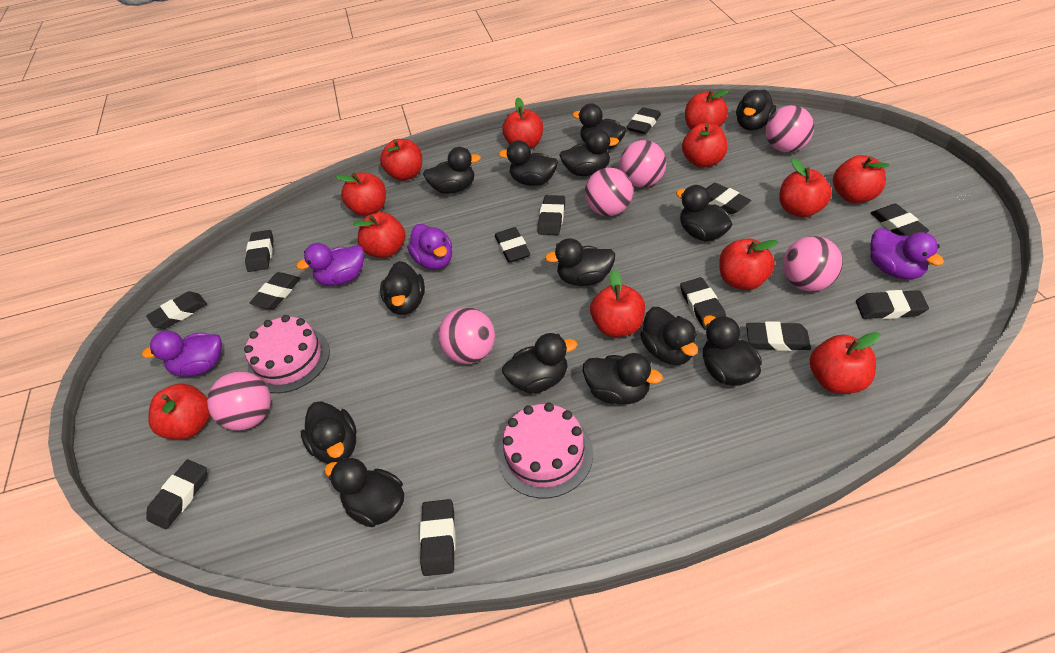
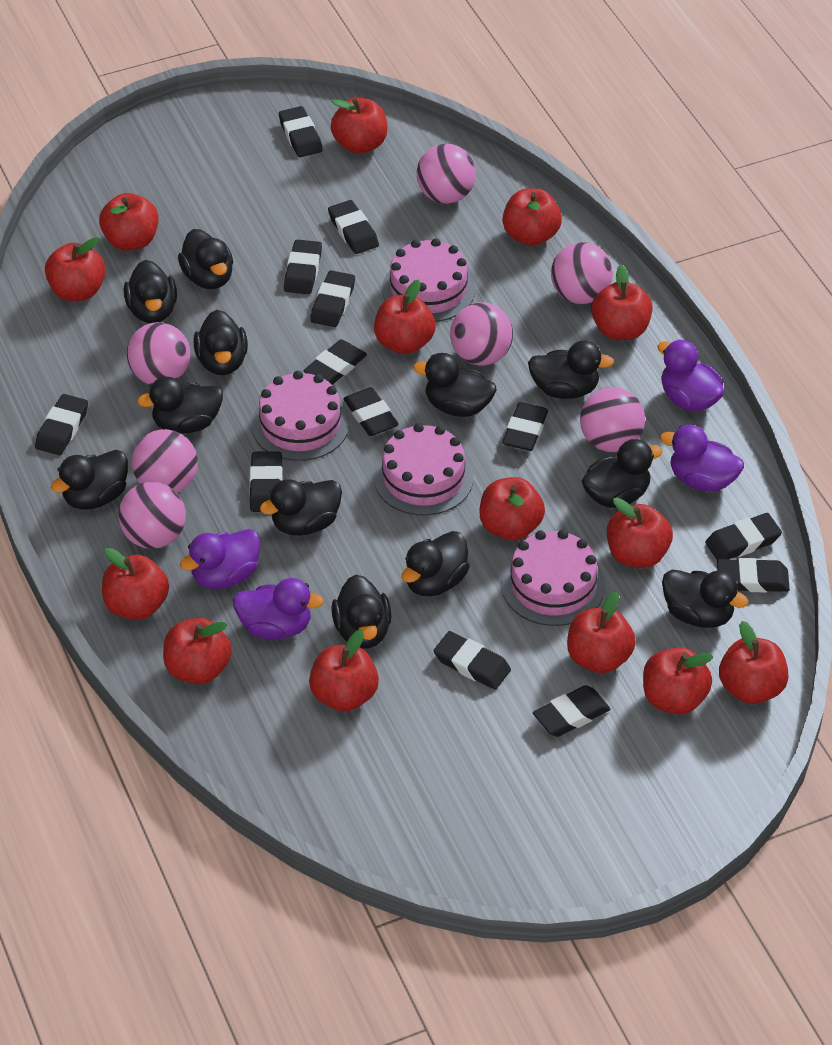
black duck: [301,401,357,464] [324,458,404,527] [380,261,425,315] [423,147,481,194] [499,140,558,186] [502,333,577,394] [545,238,615,286] [559,129,619,176] [572,103,626,150] [583,353,663,404] [640,307,698,365] [676,185,732,241] [703,315,762,386] [736,90,776,131] = 14 -> [51,450,128,510] [124,260,177,323] [137,377,223,434] [178,229,233,289] [194,310,248,375] [260,479,342,536] [331,575,391,649] [402,531,470,596] [413,353,496,417] [528,341,614,399] [582,439,663,508] [662,570,748,628] = 12
pink ball: [207,371,271,431] [438,308,495,364] [585,168,633,216] [619,140,666,187] [766,105,814,152] [783,236,843,291] = 6 -> [118,482,186,549] [127,322,190,384] [132,429,198,493] [417,144,476,204] [450,302,513,366] [551,242,613,304] [580,387,645,452] = 7
pink cake: [244,315,330,393] [497,403,593,498] = 2 -> [251,371,350,461] [374,423,473,516] [382,238,475,322] [501,530,605,626] = 4
red apple: [148,384,210,439] [335,173,386,216] [353,212,405,258] [380,139,422,181] [502,97,543,149] [590,269,645,337] [682,123,728,168] [685,89,730,130] [719,238,778,290] [779,158,832,218] [810,332,880,394] [833,155,889,203] = 12 -> [45,237,106,301] [99,193,159,251] [102,548,169,620] [163,618,232,684] [309,630,379,712] [331,98,388,154] [374,280,435,354] [480,477,545,541] [503,188,562,246] [567,591,636,673] [591,264,653,340] [607,497,673,568] [643,647,713,715] [719,621,789,704] = 14

